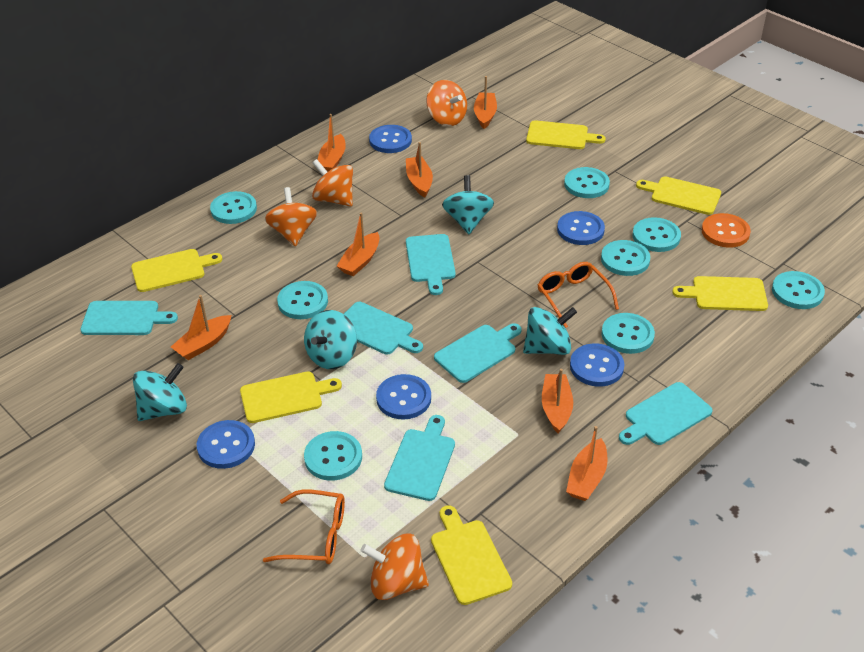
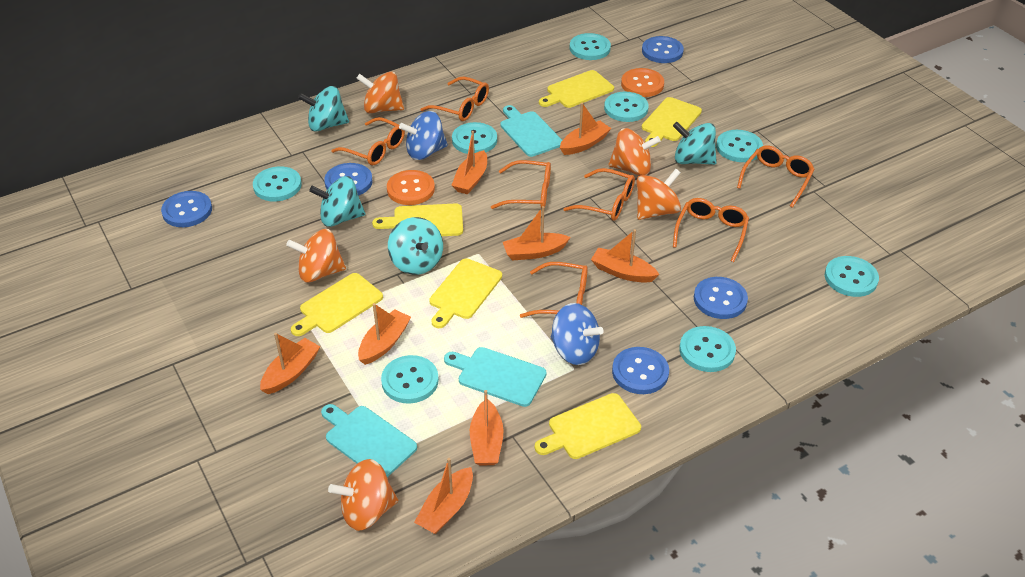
blue spinning top: none = 0 -> [399,111,448,160] [551,303,604,365] = 2
orange boat: [171,295,231,360] [318,114,346,172] [337,212,380,276] [406,142,433,198] [474,76,497,129] [542,369,573,433] [566,426,607,501] = 7 -> [260,333,320,394] [358,303,411,365] [414,458,473,534] [451,131,487,194] [470,390,504,465] [503,206,571,260] [560,103,611,155] [591,229,660,283] = 8
orange button: [702,213,751,248] = 1 -> [387,170,435,205] [621,68,664,97] = 2
orange glasses: [263,489,345,564] [538,262,619,328] = 2 -> [331,117,405,165] [420,76,489,121] [491,160,551,209] [520,262,588,318] [564,168,635,221] [673,198,749,262] [737,145,815,208] = 7
orange spinning top: [265,187,317,247] [312,159,353,206] [361,534,429,600] [426,80,467,126] = 4 -> [286,229,346,283] [328,459,398,531] [356,72,404,113] [608,128,660,176] [637,169,681,220] = 5
turquoise cutting board: [80,301,178,335] [344,302,423,354] [384,415,455,501] [406,234,456,295] [434,323,522,383] [619,382,713,445] = 6 -> [321,404,417,477] [444,347,547,407] [500,105,562,157] = 3

